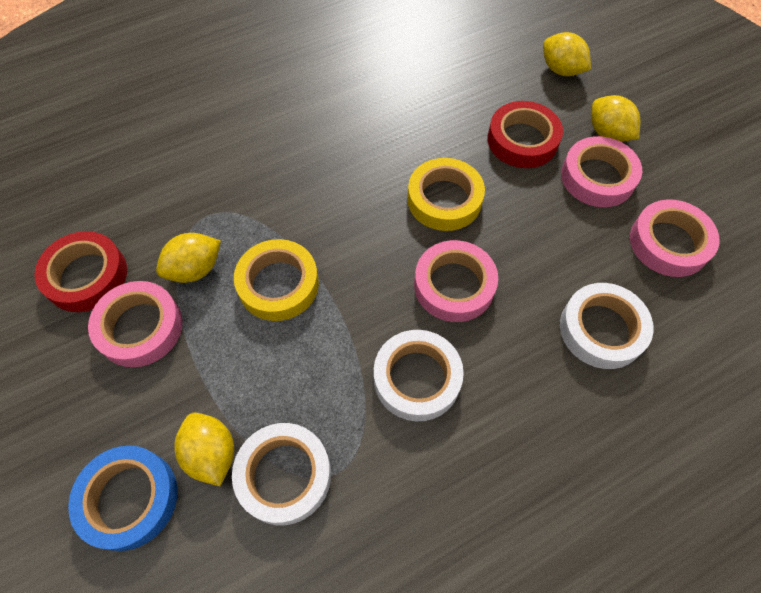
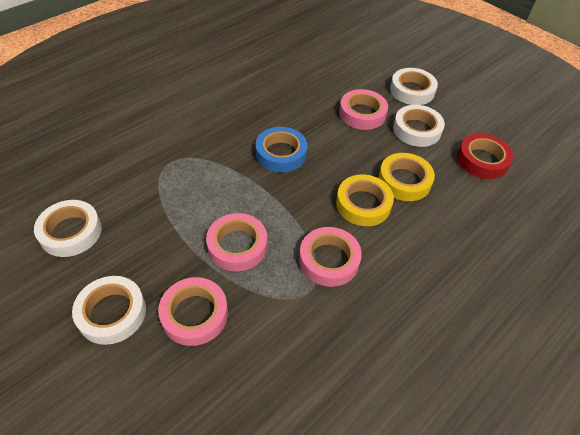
red tape: [34,231,127,312] [488,101,563,168] = 2 -> [457,134,514,179] = 1
white tape: [232,423,331,525] [374,330,464,421] [560,283,653,369] = 3 -> [34,200,102,257] [72,276,146,345] [390,68,438,105] [393,105,445,147] = 4
yellow lemon: [156,233,221,283] [175,413,234,486] [543,32,591,76] [591,95,640,142] = 4 -> none = 0

